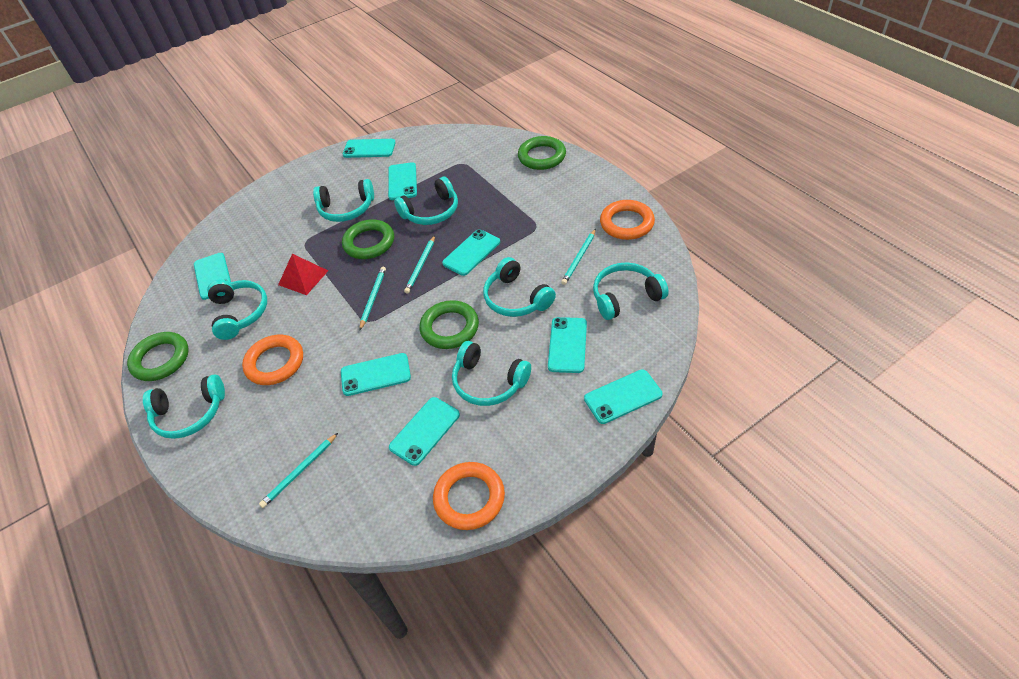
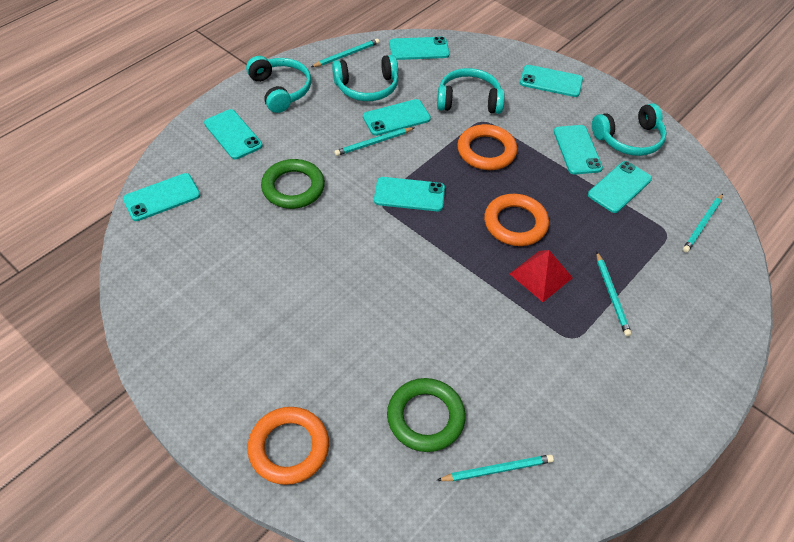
green ring: [127,332,189,381] [342,219,394,259] [419,300,479,349] [518,136,566,170] = 4 -> [261,159,325,209] [387,378,466,452] = 2
turquoise headphones: [143,375,225,439] [207,280,267,340] [313,179,374,222] [394,177,458,225] [452,341,531,406] [483,257,556,317] [593,263,669,320] = 7 -> [246,56,311,113] [332,55,398,101] [437,68,505,114] [592,103,667,156] = 4
turquoise pencil: [259,433,338,508] [360,267,386,330] [404,235,435,294] [561,229,596,285] = 4 -> [311,38,380,67] [334,127,415,156] [437,454,554,481] [596,252,632,337] [683,194,723,253] = 5

